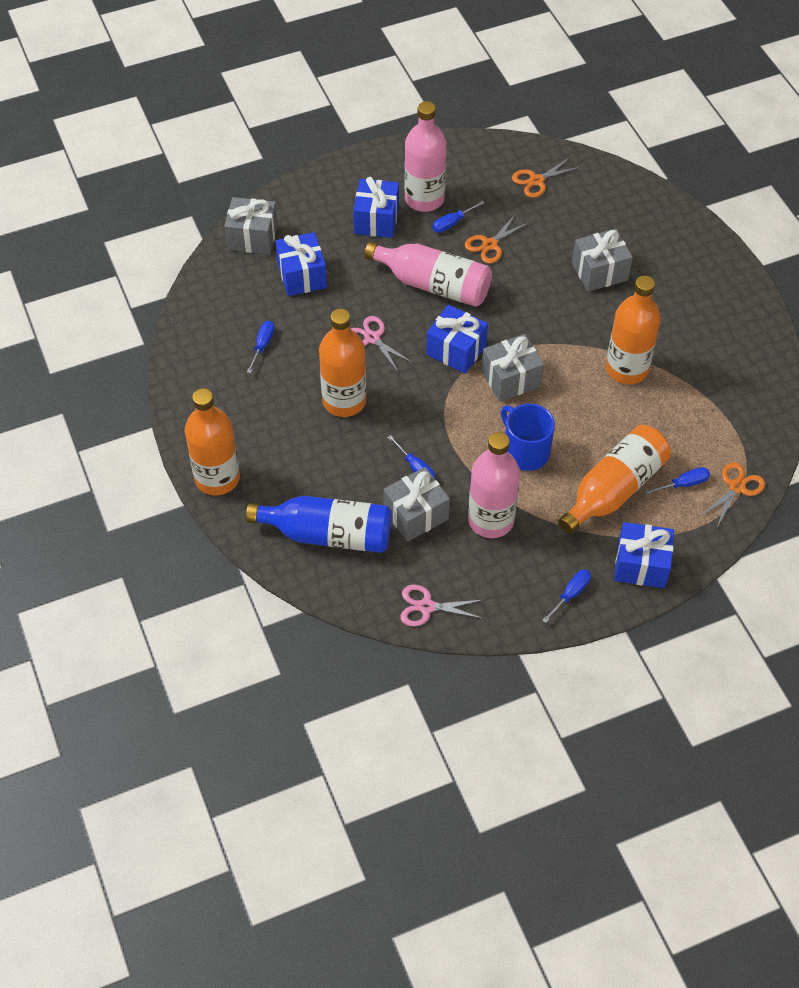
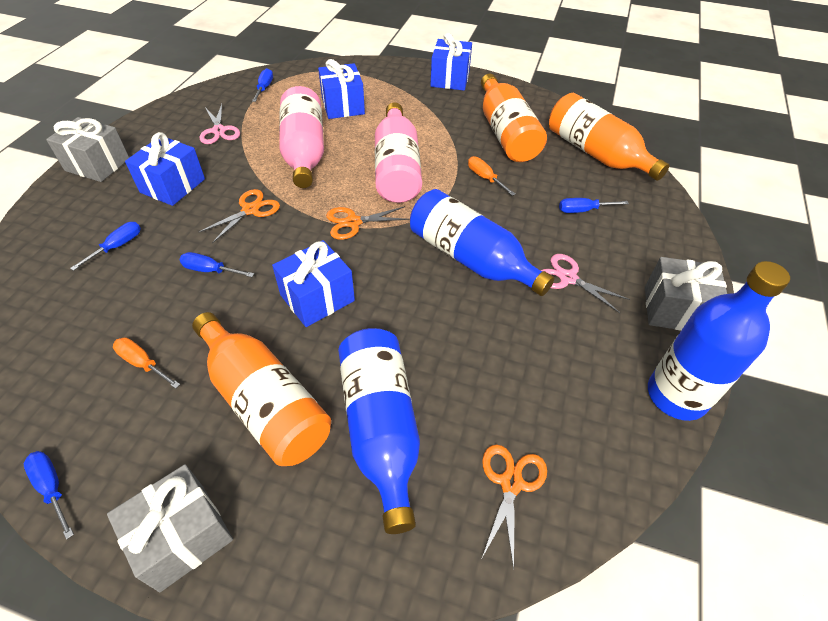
blue bottle: [246,496,392,553] = 1 -> [338,328,420,534] [410,189,554,296] [648,261,790,421] = 3
blue mug: [501,404,555,471] = 1 -> none = 0
grey gift: [224,197,278,255] [383,467,450,542] [481,334,544,402] [572,229,633,292] = 4 -> [46,117,129,182] [107,464,233,592] [645,257,727,331] = 3
orange bottle: [185,388,240,495] [319,309,367,417] [558,425,671,534] [606,275,661,384] = 4 -> [192,312,331,466] [481,74,547,162] [549,93,669,181] = 3
orange screwdriver: none = 0 -> [113,337,180,389] [468,156,515,196] = 2
pink bottle: [364,242,492,307] [404,101,447,212] [468,432,520,538] = 3 -> [279,86,324,188] [375,102,422,203] = 2

